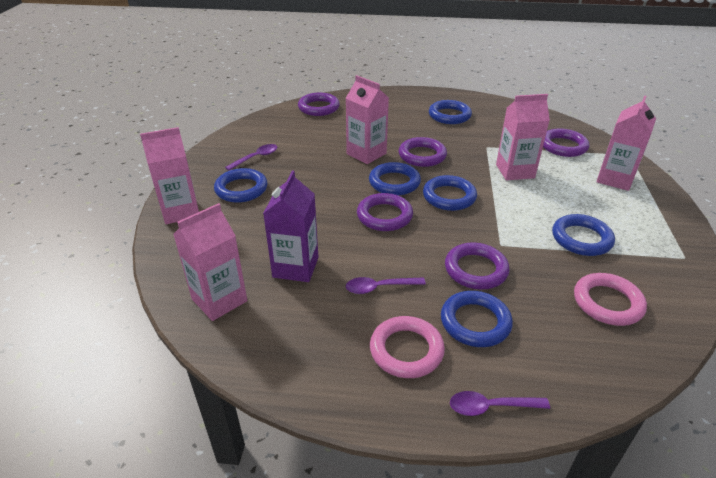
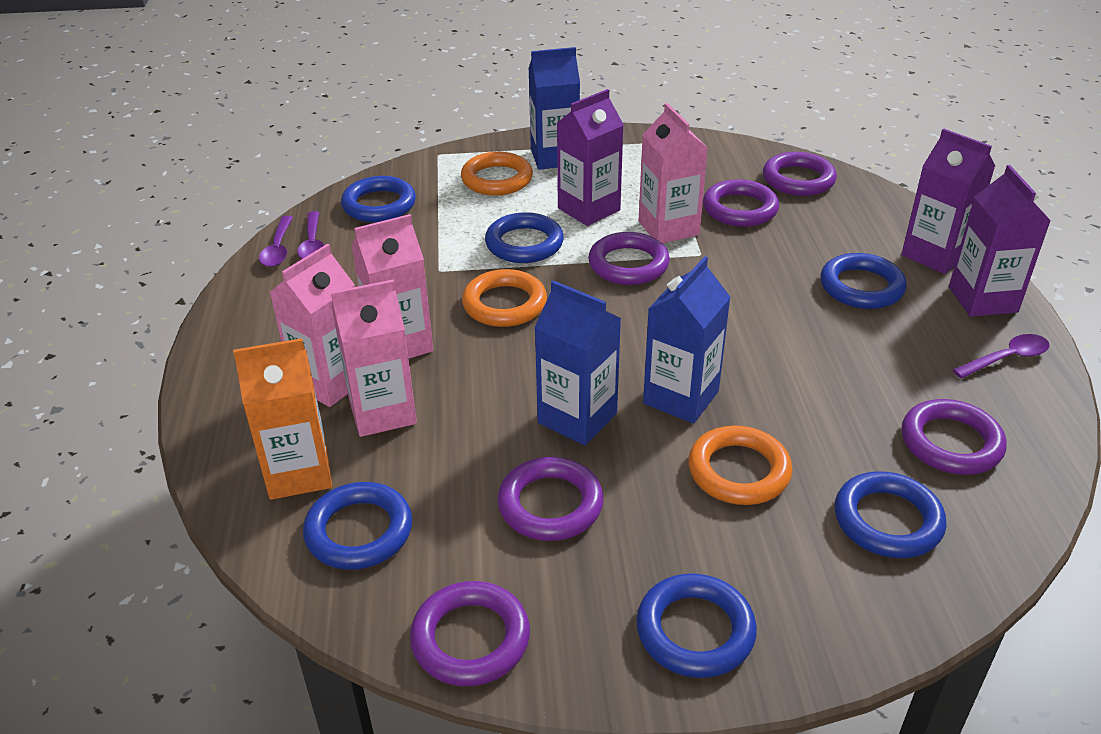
blue carton: none = 0 -> [528,47,580,170] [534,280,621,445] [643,256,730,424] = 3
orange carton: none = 0 -> [233,338,332,500] = 1
orange ring: none = 0 -> [461,152,533,196] [462,269,547,327] [688,426,792,505] = 3
pink carton: [140,127,199,224] [173,203,247,321] [346,75,389,164] [496,94,550,180] [596,96,656,191] = 5 -> [269,244,355,407] [331,279,417,437] [351,214,433,359] [639,103,708,243] = 4
pink ring: [370,316,445,378] [574,273,647,326] = 2 -> none = 0
purple carton: [263,171,318,282] = 1 -> [557,89,624,226] [901,128,995,274] [949,165,1051,317] = 3
purple ring: [298,92,340,116] [357,193,413,231] [399,137,447,167] [445,242,510,289] [543,129,589,157] = 5 -> [410,581,530,686] [498,457,604,541] [588,232,670,285] [703,179,779,227] [763,152,837,196] [902,399,1006,475] = 6

